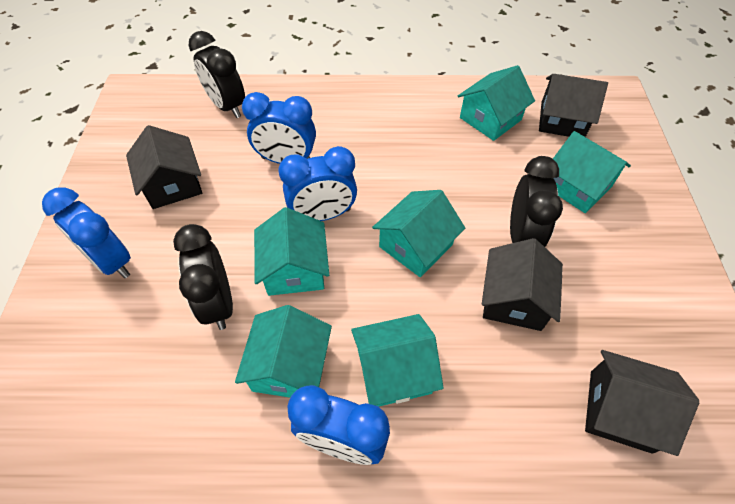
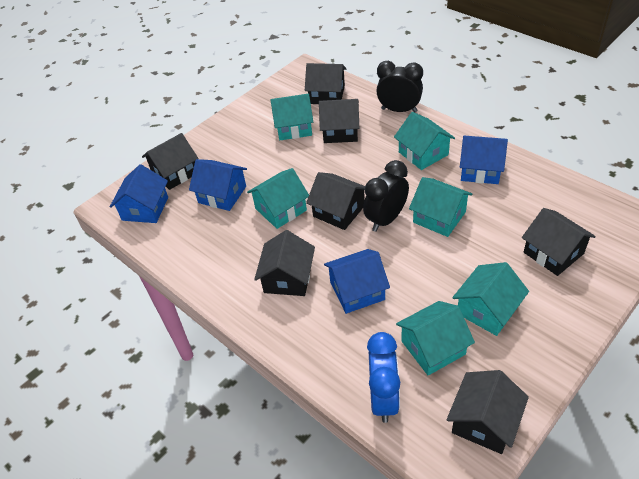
black clock: [173,224,233,330] [189,31,245,118] [510,156,563,247] = 3 -> [363,160,409,232] [376,61,423,112] = 2
black house: [126,125,202,209] [482,238,563,331] [539,74,608,137] [585,350,699,456] = 4 -> [142,133,199,190] [254,230,315,296] [305,63,346,104] [306,172,365,230] [319,99,359,143] [447,370,529,454] [522,208,596,276] = 7
blue clock: [42,187,131,278] [242,92,316,164] [279,146,357,221] [287,385,390,465] = 4 -> [367,332,400,423] = 1
blue house: none = 0 -> [110,164,168,223] [189,159,247,211] [324,249,390,314] [460,136,508,184] = 4

